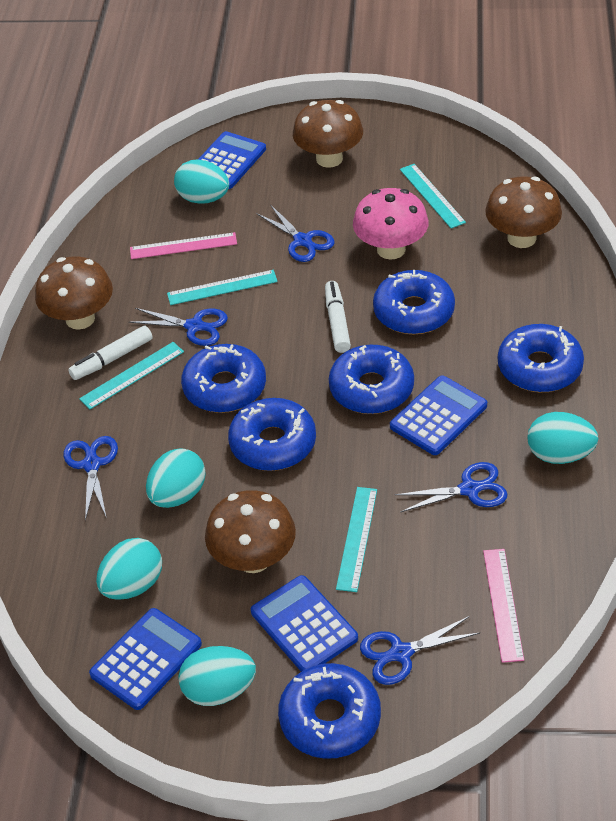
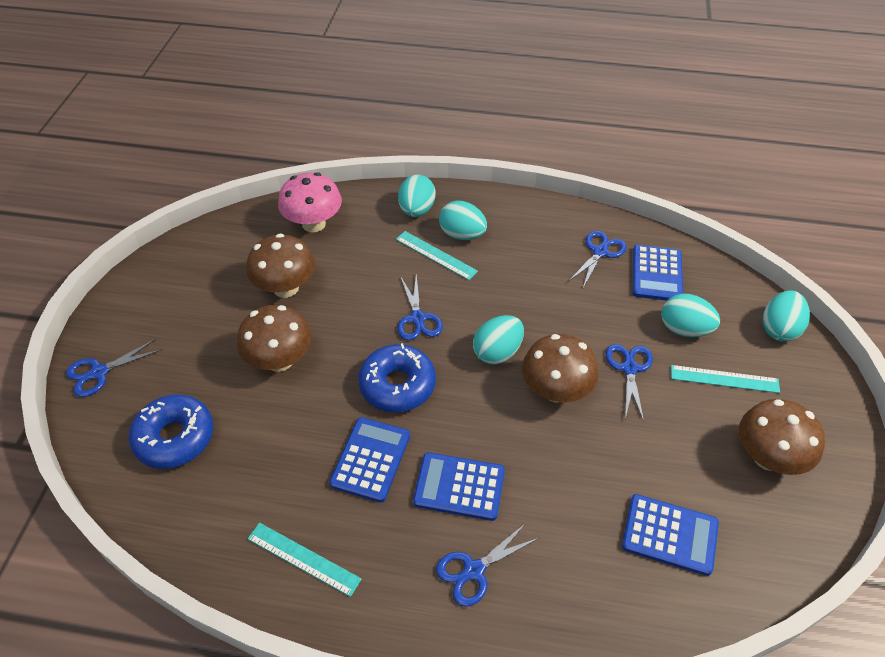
blue donut: [181,344,266,413] [228,398,316,471] [278,663,381,759] [329,345,414,414] [373,270,455,334] [498,324,584,392] = 6 -> [129,394,213,469] [358,343,436,412] = 2
pink ruler: [130,232,237,259] [483,549,524,663] = 2 -> none = 0
turquoise ruler: [79,342,184,409] [167,270,278,305] [336,487,377,592] [400,164,466,228] = 4 -> [248,523,362,597] [396,231,478,280] [671,365,780,393] = 3
white marker: [68,326,153,380] [325,281,351,353] = 2 -> none = 0

